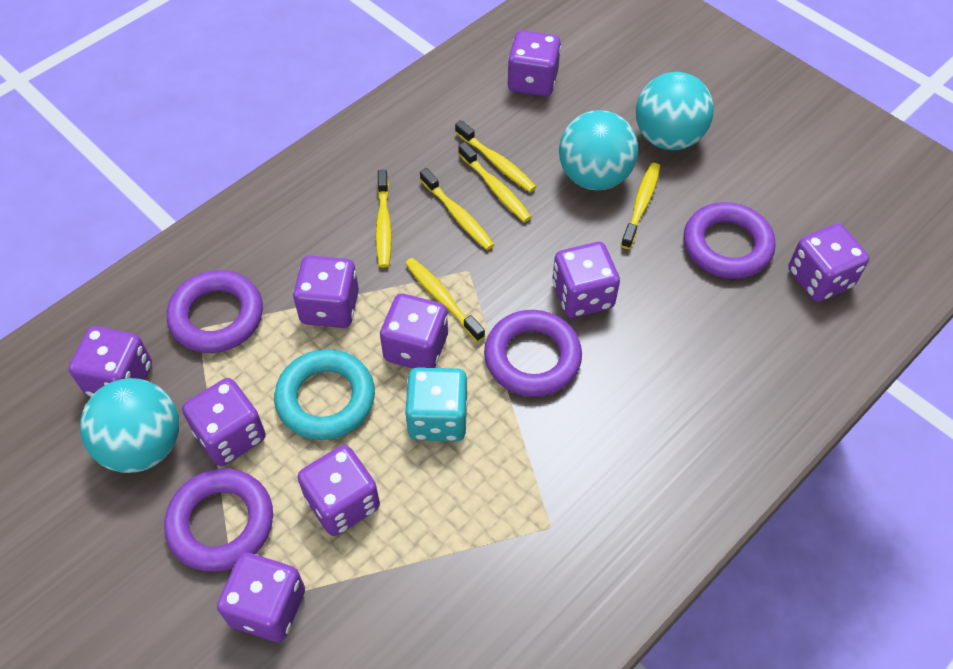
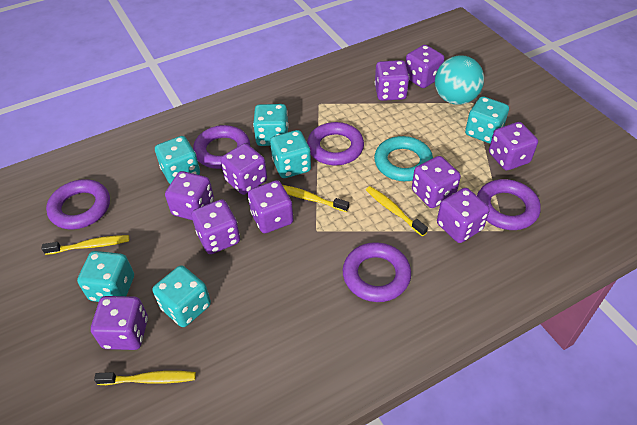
purple dice: [69,326,152,397] [182,378,266,466] [217,552,305,642] [293,255,359,328] [297,445,380,536] [380,294,448,368] [507,30,561,97] [552,242,620,318] [788,224,869,302] = 9 -> [91,296,148,350] [165,171,214,220] [192,199,240,254] [221,143,267,195] [248,180,294,233] [375,60,409,101] [405,45,445,88] [412,156,461,208] [437,188,490,243] [489,122,538,170] = 10
purple ring: [164,468,273,572] [167,270,263,353] [484,310,582,397] [684,202,776,279] = 4 -> [46,179,110,229] [193,125,250,169] [307,122,364,165] [343,242,411,302] [477,179,541,230] = 5
turquoise ball: [80,378,179,473] [559,110,638,190] [636,72,714,150] = 3 -> [435,55,484,105] = 1
turquoise dice: [405,367,467,441] = 1 -> [77,251,134,302] [153,266,211,327] [155,136,200,184] [253,104,289,146] [270,130,311,178] [465,96,509,143] = 6
yellow toothbrush: [376,170,392,268] [405,258,485,342] [420,168,494,250] [455,120,536,192] [458,142,531,222] [621,163,660,249] = 6 -> [42,235,129,255] [94,371,196,385] [283,185,349,212] [366,186,428,236] = 4

